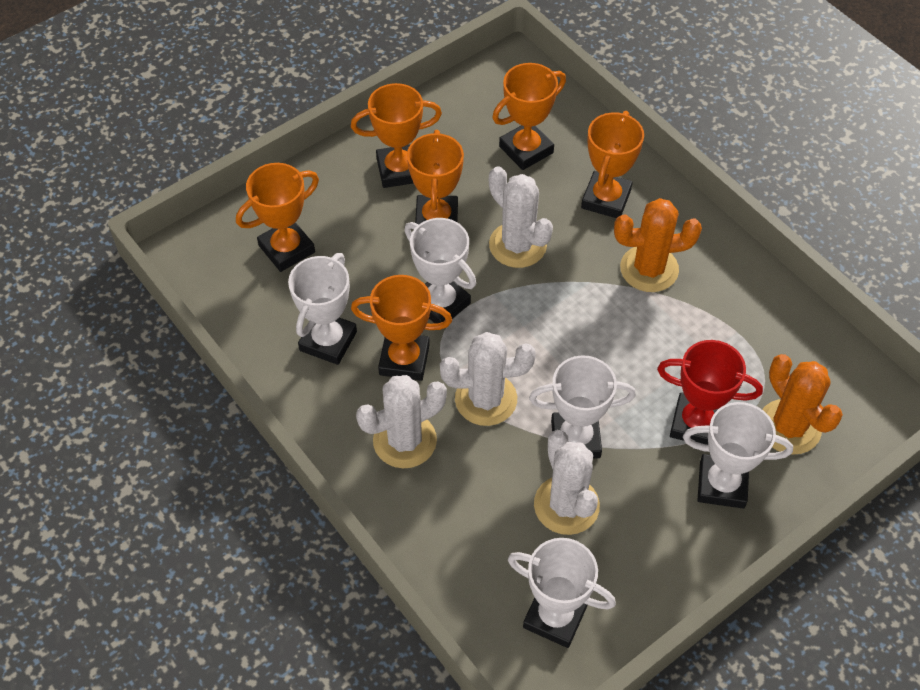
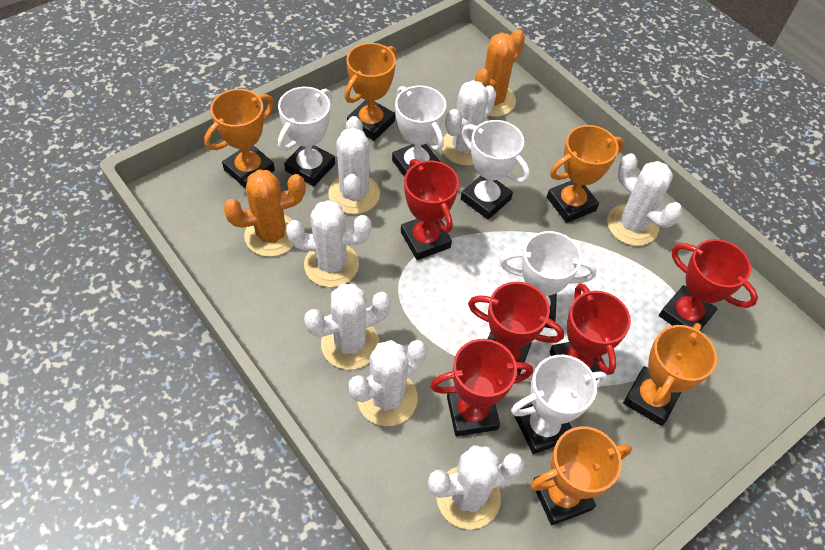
orange trophy: [236,163,319,272] [351,83,442,188] [351,275,452,381] [407,130,464,224] [492,63,566,170] [581,111,644,218] = 6 -> [204,89,275,189] [344,43,397,141] [530,427,632,525] [547,125,624,223] [623,323,717,426] = 5
red trophy: [657,340,763,445] = 1 -> [401,159,459,260] [430,339,533,436] [468,282,564,376] [549,283,631,381] [659,239,758,331] = 5
white cactus: [356,375,447,468] [440,332,536,426] [489,166,553,268] [534,430,600,535] = 4 -> [286,200,372,287] [304,284,391,370] [328,116,380,214] [349,340,427,426] [428,445,525,530] [442,80,497,166] [607,153,683,246] = 7

